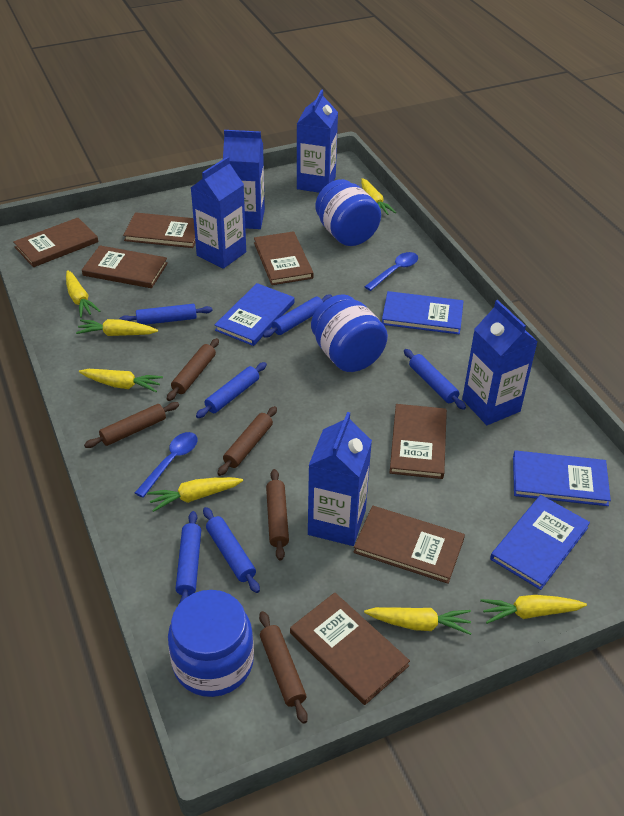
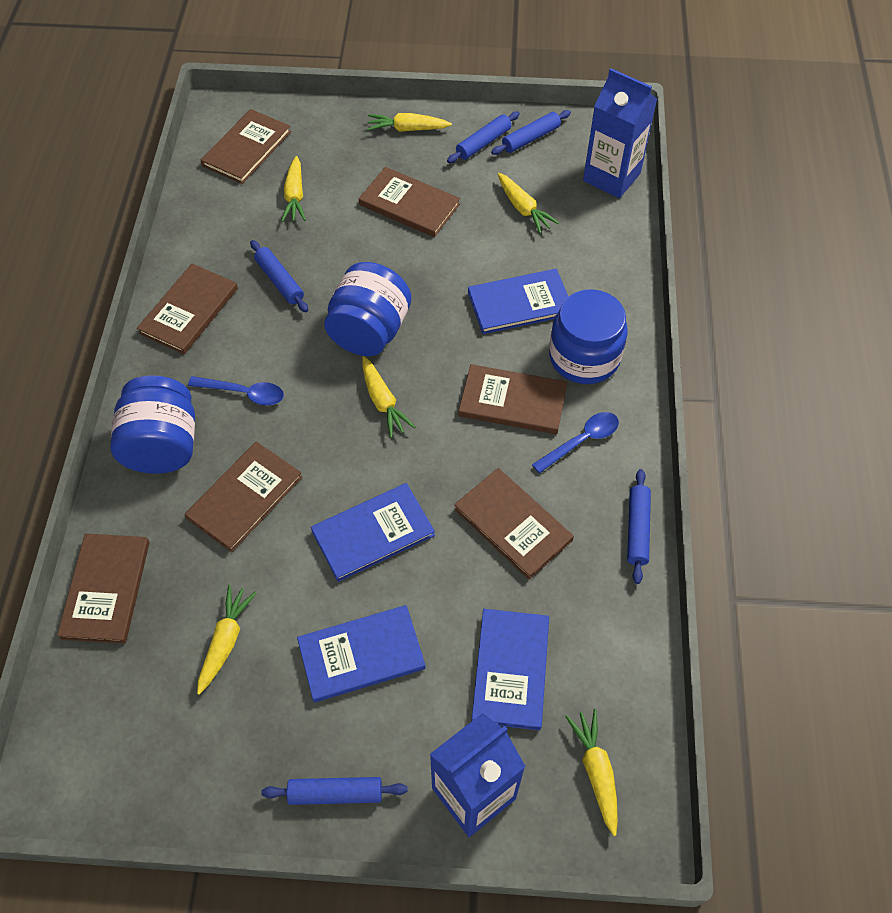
blue carton: [191,156,246,269] [223,130,265,229] [297,89,338,193] [308,412,372,546] [462,300,538,425] = 5 -> [430,713,526,837] [583,68,657,198] = 2
blue rolling pin: [119,304,213,325] [175,511,201,604] [196,362,267,418] [203,507,260,593] [263,295,332,338] [404,349,466,410] = 6 -> [250,240,308,312] [261,777,408,805] [447,111,520,163] [491,110,571,155] [627,469,651,584] = 5
brown rolling pin: [84,402,179,448] [167,338,219,401] [217,406,277,476] [259,611,308,724] [266,469,289,561] = 5 -> none = 0
yellow carrot: [66,270,101,318] [76,319,158,336] [79,369,163,392] [147,477,243,512] [361,178,396,215] [364,607,471,635] [480,595,587,624] = 7 -> [197,585,257,695] [282,156,306,222] [362,356,415,438] [367,113,452,132] [498,173,559,234] [565,709,618,836] = 6

